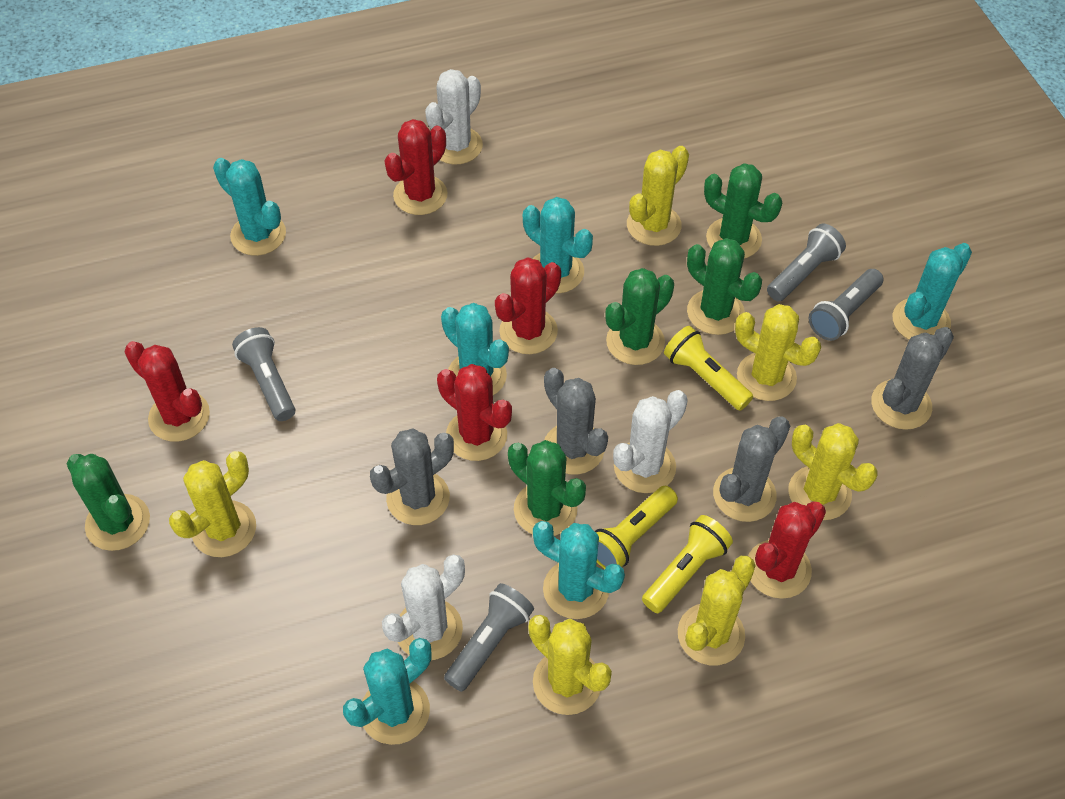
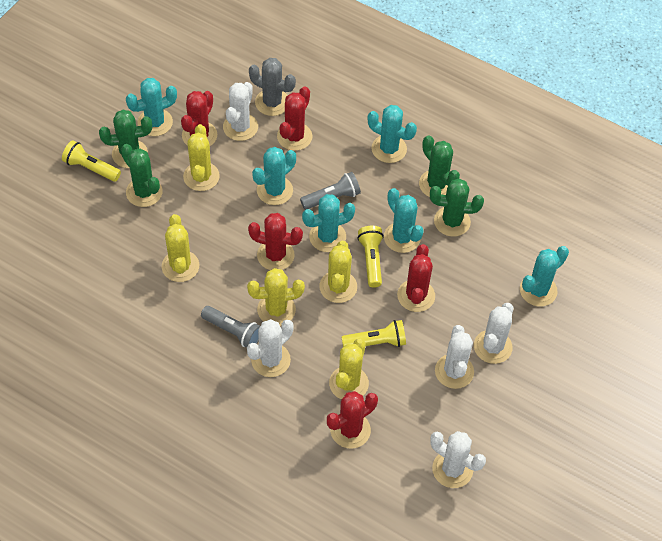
green cactus: [67,454,150,551] [508,440,586,536] [605,268,674,365] [687,238,762,335] [704,163,782,258] = 5 -> [99,110,152,168] [121,144,162,207] [419,135,460,197] [430,179,484,237] = 4
grey cactus: [370,428,454,525] [544,368,608,475] [713,416,790,522] [871,327,954,430] = 4 -> [249,58,296,116] = 1
grey flashlight: [232,327,295,421] [444,583,534,692] [767,223,846,301] [809,269,883,341] = 4 -> [201,306,260,347] [300,172,361,210] = 2
white cactus: [382,555,465,660] [425,69,483,165] [613,390,688,493] = 3 -> [223,82,258,141] [247,319,294,377] [430,431,486,488] [435,325,474,389] [474,303,514,364] = 5
yellow cactus: [169,451,256,557] [528,615,612,715] [627,146,689,246] [678,556,756,665] [735,304,821,401] [788,423,878,520] = 6 -> [162,214,199,282] [183,124,220,191] [247,268,305,326] [320,241,357,303] [329,339,369,400] = 5

